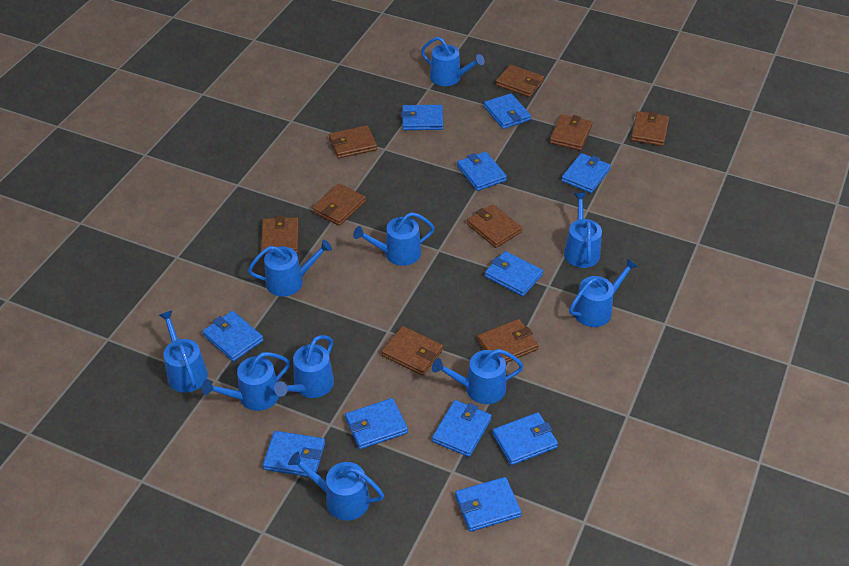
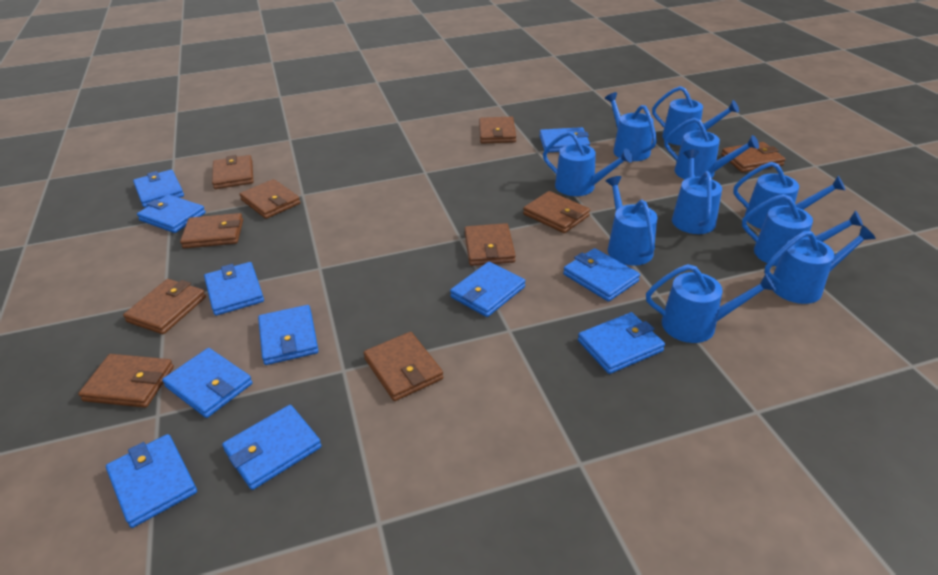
brown wallet: [261,216,299,255] [312,184,366,226] [329,125,377,158] [381,326,443,376] [467,204,522,248] [477,319,539,363] [496,65,544,97] [550,114,592,151] [631,111,669,146] = 9 -> [78,354,174,408] [123,279,206,334] [180,213,243,248] [212,155,253,189] [239,179,301,219] [364,332,443,401] [464,223,516,266] [479,117,516,144] [523,191,590,233] [721,142,786,172] = 10

